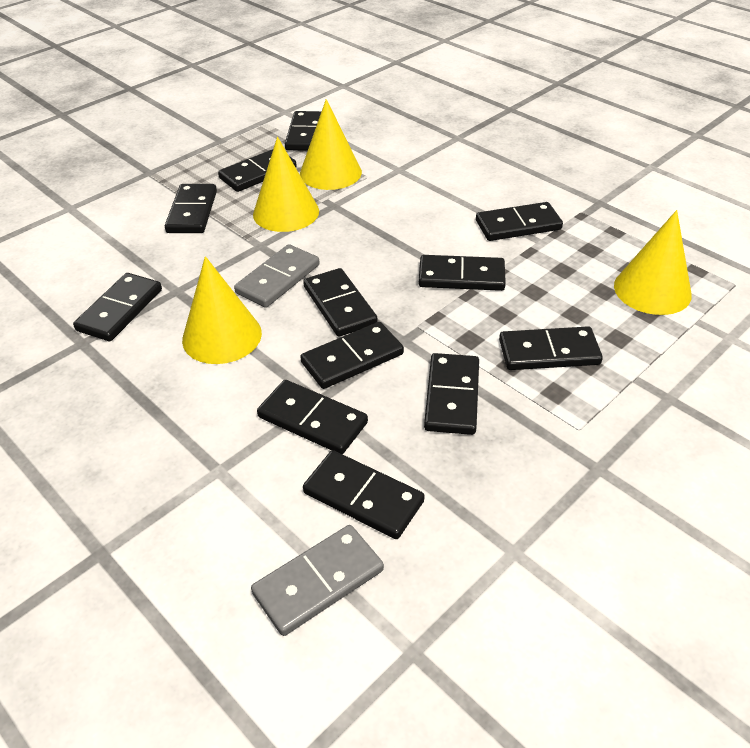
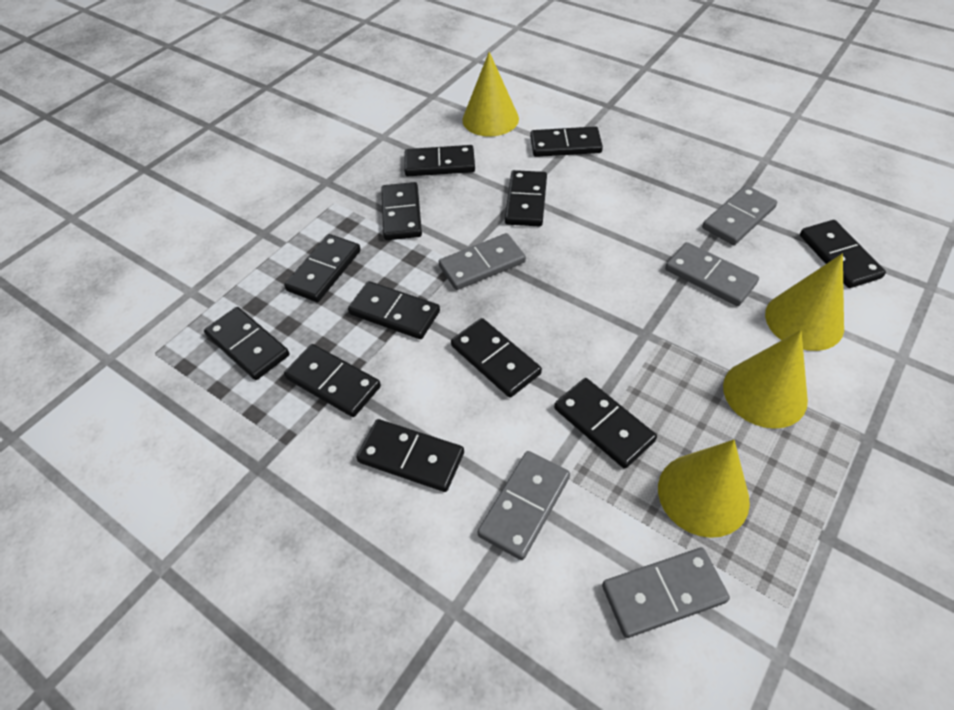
grey domino: [234,244,320,308] [251,525,384,636] = 2 -> [439,233,526,290] [478,451,570,560] [602,548,730,638] [665,242,759,306] [702,185,777,245] = 5

